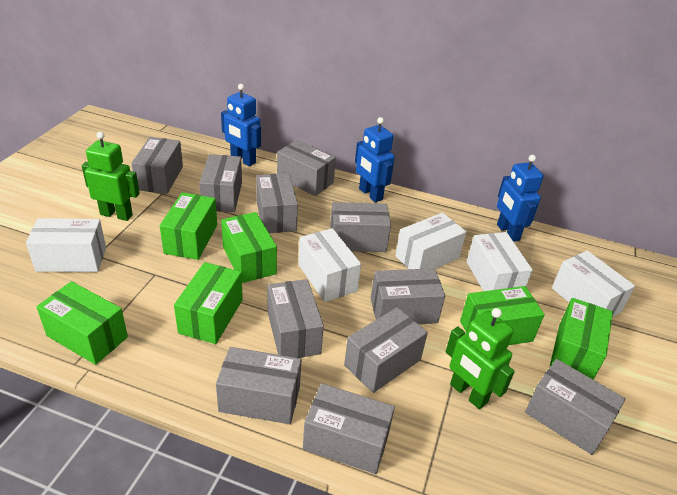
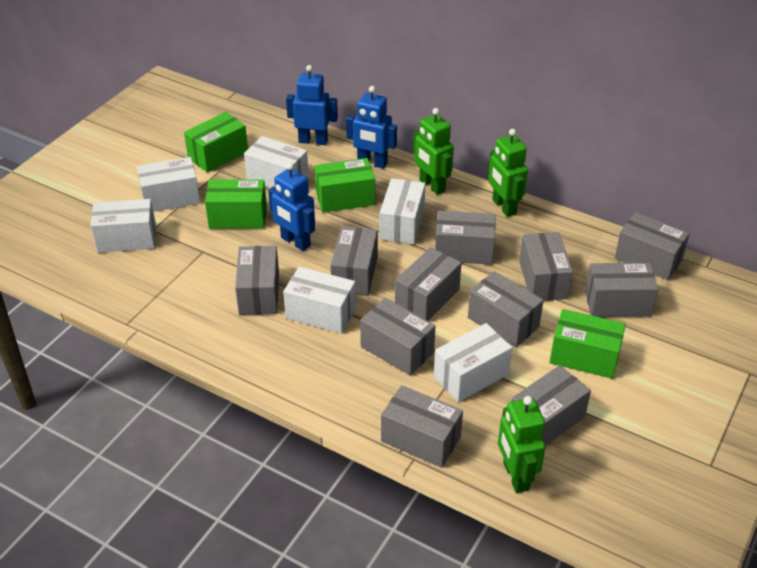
green box: [36,281,128,365] [160,192,217,260] [174,262,243,344] [221,212,277,283] [460,286,545,345] [550,298,613,380] = 6 -> [184,112,248,173] [205,179,267,228] [315,158,375,213] [550,309,626,379] = 4
green robot: [82,132,140,221] [445,308,515,409] = 2 -> [413,108,454,195] [488,129,528,217] [498,396,546,493] = 3
white box: [26,218,106,272] [298,228,361,302] [395,213,466,269] [467,232,533,291] [552,251,635,317] = 5 -> [90,199,156,253] [137,157,200,212] [244,136,309,188] [283,267,356,334] [380,178,425,244] [434,323,512,402] = 6

